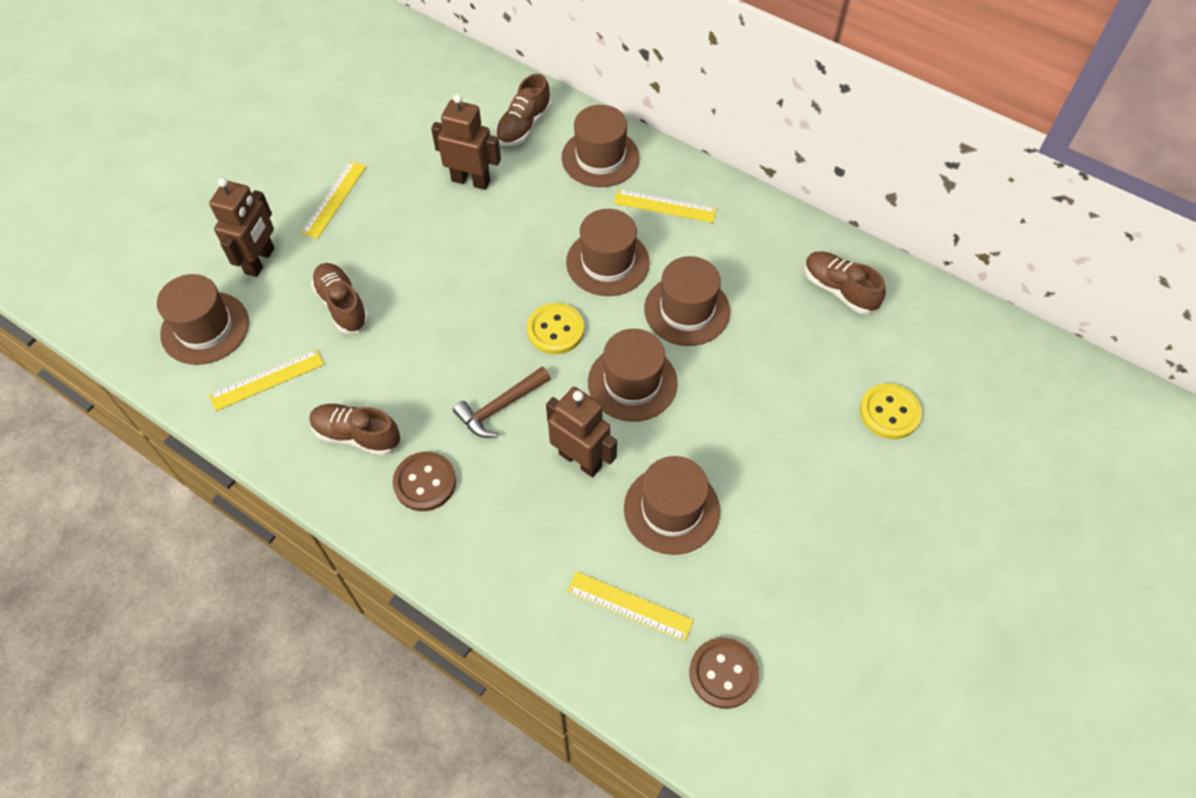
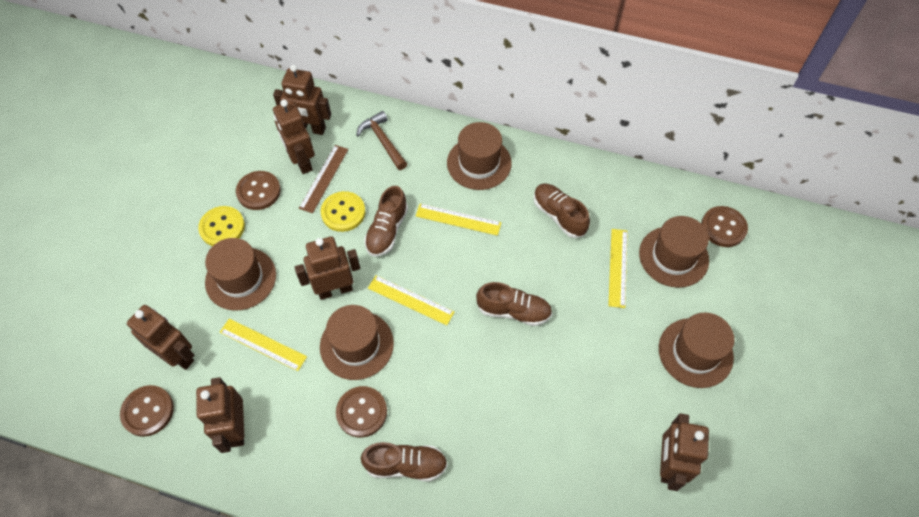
brown button: [393,452,456,511] [689,638,759,709] = 2 -> [120,385,174,437] [236,171,281,210] [336,386,387,438] [701,206,748,247] = 4
brown hat: [157,274,249,365] [562,105,639,187] [566,209,650,296] [588,329,678,422] [624,456,720,555] [644,256,730,346] = 6 -> [205,238,276,311] [320,305,394,380] [447,122,512,190] [639,216,709,288] [659,312,735,388] = 5
brown robot: [209,178,274,277] [431,94,501,190] [546,387,617,477] = 3 -> [127,305,194,370] [196,377,244,453] [273,65,331,135] [273,99,315,174] [295,236,360,300] [660,413,709,491] = 6
brown ruler: none = 0 -> [299,145,348,213] = 1

